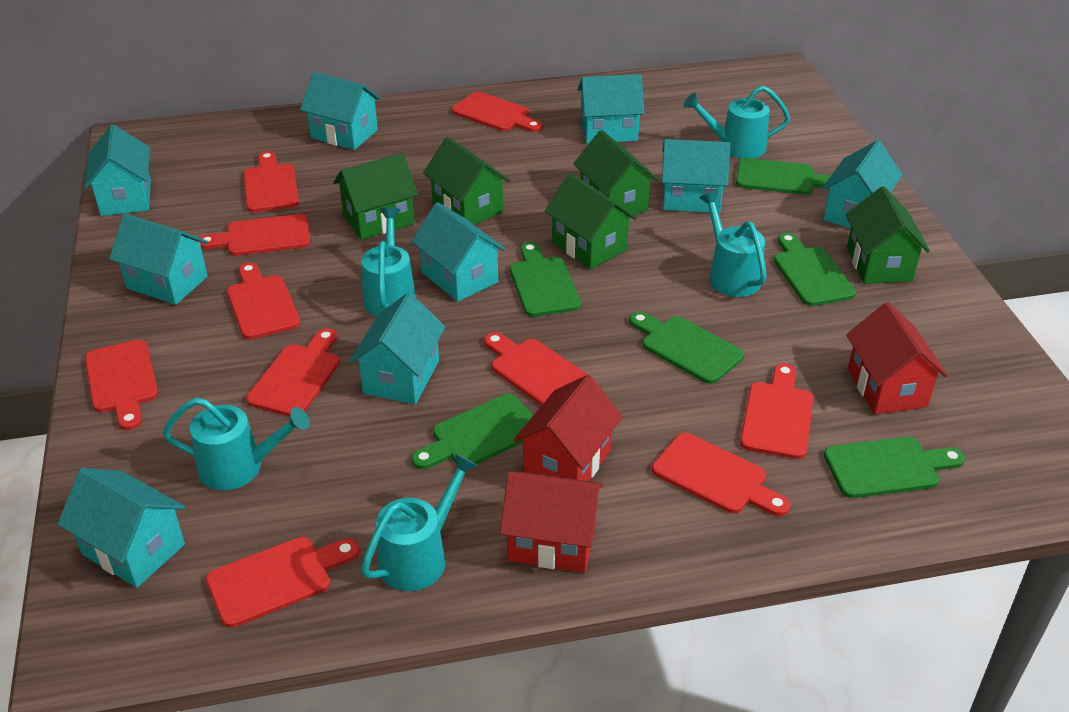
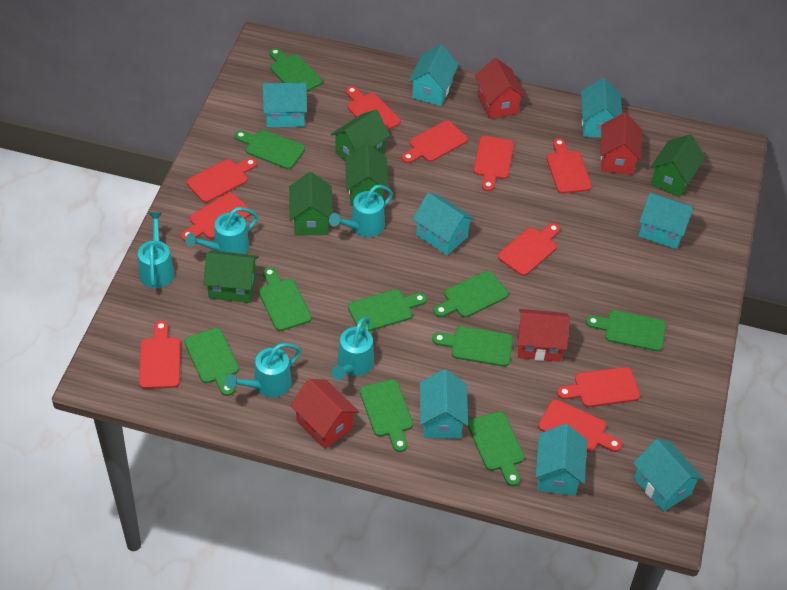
green cutting board: [411,394,533,469] [510,242,581,317] [629,311,744,384] [736,158,831,195] [774,233,856,306] [824,437,965,498] = 6 -> [184,328,239,396] [234,130,305,169] [259,267,312,331] [269,48,322,91] [348,289,427,331] [360,380,413,452] [432,326,513,367] [434,271,508,318] [468,412,524,486] [586,310,666,351] = 10
red house: [500,471,604,573] [514,375,623,481] [846,302,948,415] = 3 -> [290,379,359,449] [475,58,526,119] [518,309,570,362] [600,112,642,175] = 4
turquoise house: [58,468,185,588] [84,124,151,216] [109,214,208,305] [300,72,381,150] [349,292,446,404] [411,202,506,302] [578,74,644,144] [662,139,730,213] [822,140,902,229] = 9 -> [263,83,307,127] [409,45,459,106] [413,193,475,255] [420,370,468,439] [536,424,587,496] [581,78,622,138] [633,439,704,512] [639,193,695,249] = 8

